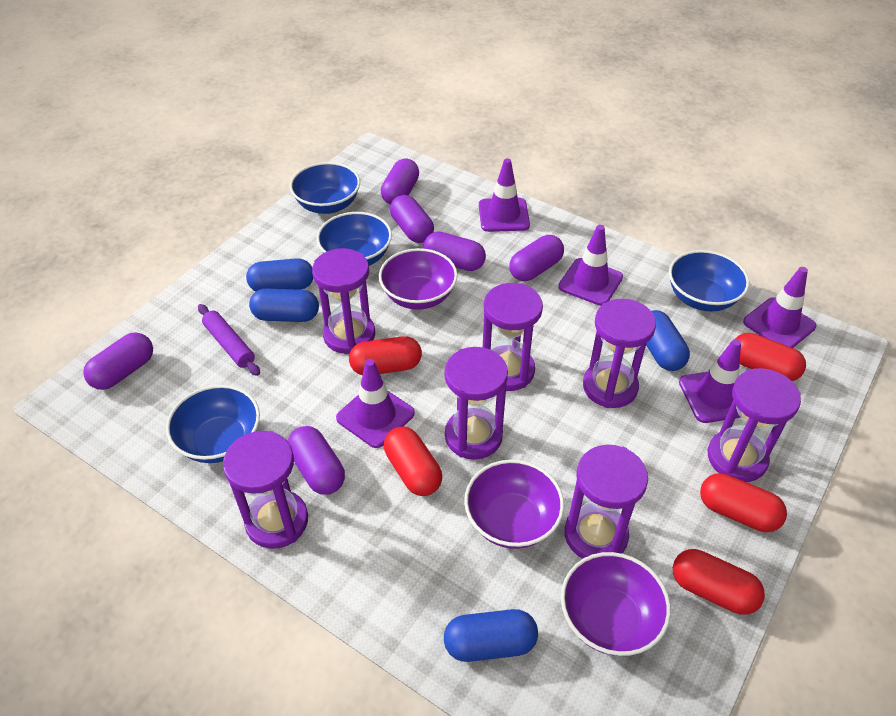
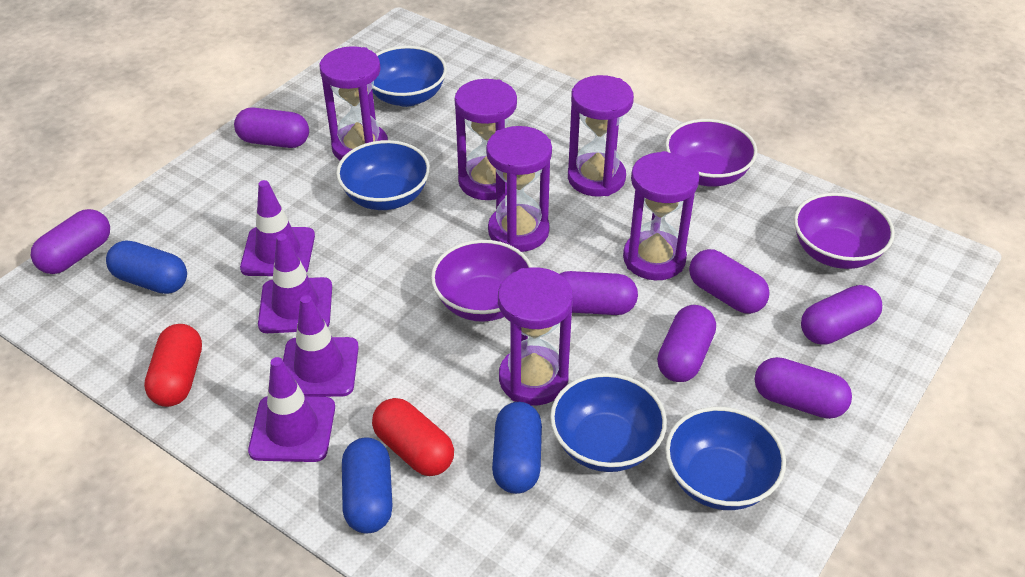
blue capsule: [246,258,313,291] [249,288,319,322] [444,609,538,662] [646,310,690,371] = 4 -> [106,240,187,294] [342,438,393,533] [492,402,542,494] = 3
purple capsule: [83,332,153,390] [288,426,345,495] [381,158,419,205] [390,195,434,243] [423,231,486,271] [509,235,564,281] = 6 -> [31,209,110,274] [234,107,309,148] [560,271,638,315] [657,305,716,382] [689,249,770,314] [754,357,852,419] [801,285,882,345] = 7
purple hourglass: [223,431,308,549] [312,248,375,354] [444,347,508,460] [483,283,543,391] [565,445,648,559] [583,299,656,408] [708,368,801,482] = 7 -> [319,46,388,160] [455,79,517,200] [486,126,552,252] [498,268,573,405] [568,75,634,196] [623,151,699,280] = 6
purple rolling pin: [198,304,260,376] = 1 -> none = 0
purple traffic cone: [336,359,415,448] [479,158,530,232] [558,225,623,306] [679,339,741,423] [743,267,817,348] = 5 -> [240,180,315,276] [248,357,335,462] [258,234,332,333] [283,295,359,397] = 4
red capsule: [349,336,422,375] [384,427,442,496] [673,549,765,615] [700,473,787,532] [735,333,806,381] = 5 -> [144,324,202,407] [372,398,454,476] = 2

